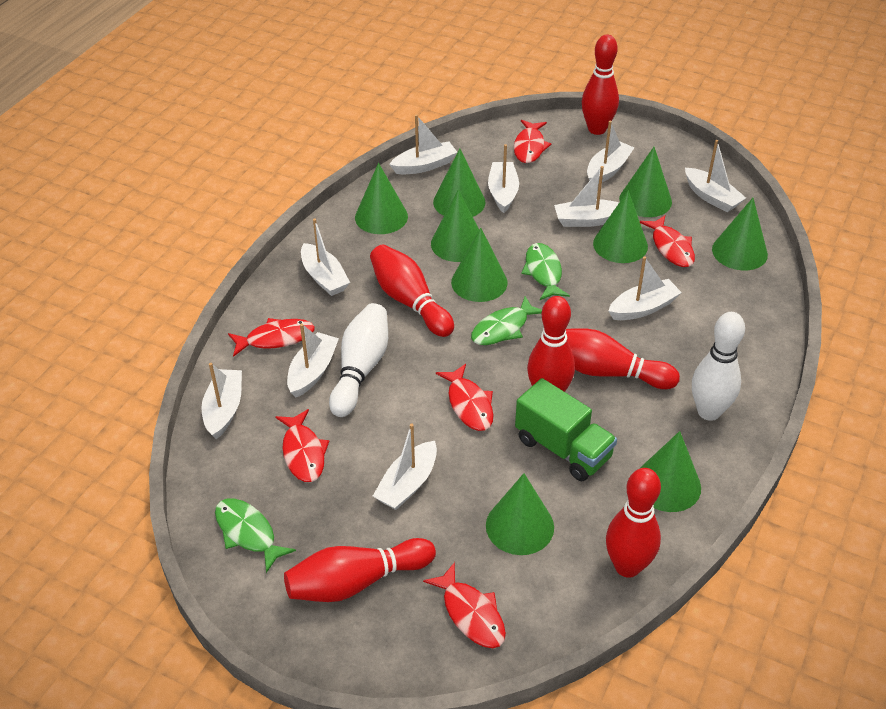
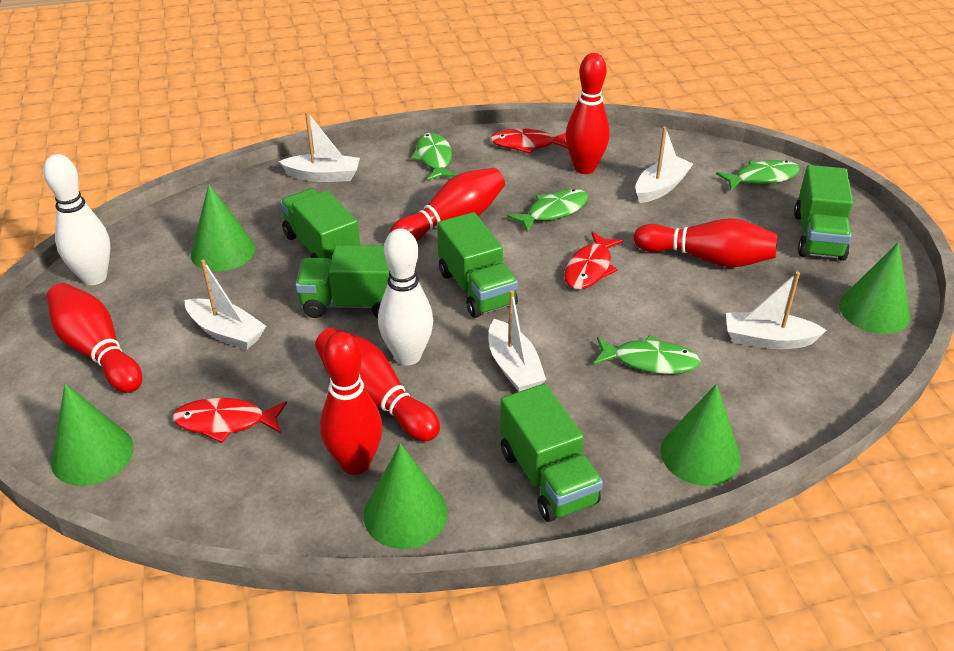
green cone: [355,163,408,234] [431,189,479,262] [433,148,486,216] [451,228,508,302] [486,473,554,555] [593,190,648,263] [619,147,672,217] [640,431,701,512] [712,198,768,270] = 9 -> [51,384,134,486] [191,184,255,271] [364,443,448,549] [660,384,741,486] [839,242,910,334] = 5
green fish: [215,498,296,573] [471,296,542,345] [521,243,570,300] = 3 -> [411,132,457,181] [507,189,588,233] [593,335,700,374] [716,160,800,191] = 4
green truck: [515,378,617,481] = 1 -> [280,189,360,260] [295,245,390,318] [437,212,518,318] [500,384,603,522] [794,165,853,261] = 5
red fish: [228,318,315,357] [276,409,329,482] [423,562,506,648] [436,364,494,431] [514,120,551,163] [640,215,695,267] = 6 -> [172,398,287,443] [490,128,568,154] [564,232,623,289] = 3
white boat: [201,363,242,439] [287,324,339,397] [301,218,350,296] [373,424,437,510] [389,114,457,174] [488,144,519,213] [554,166,619,227] [587,121,634,184] [608,256,682,320] [685,140,746,212] = 10 -> [185,260,266,350] [279,112,360,182] [489,290,546,392] [635,127,693,203] [726,272,827,349] = 5

